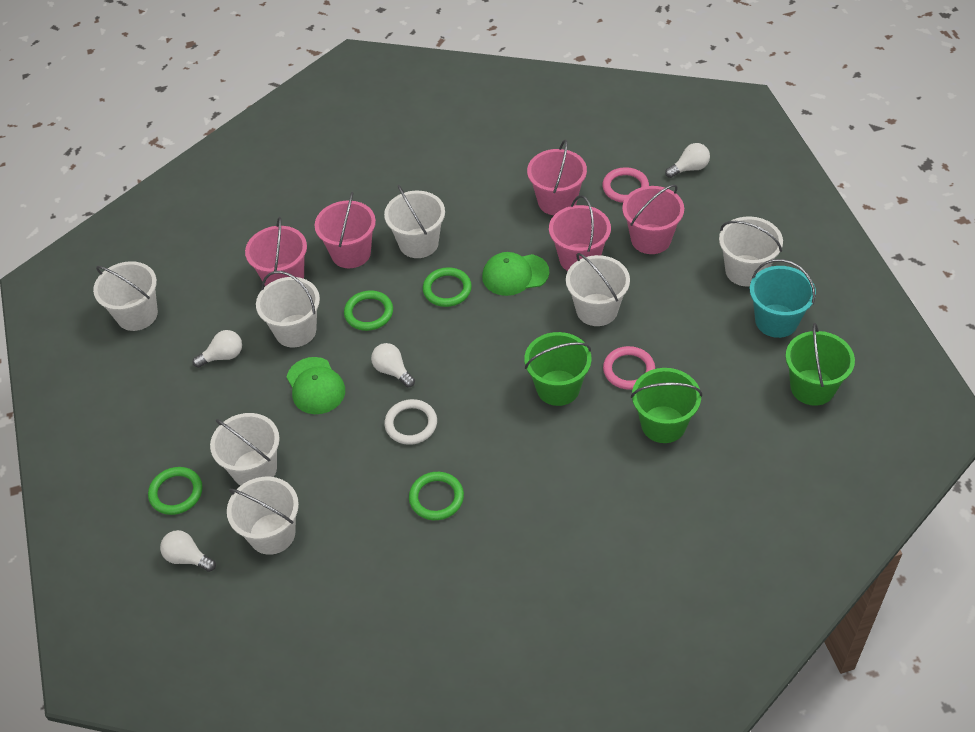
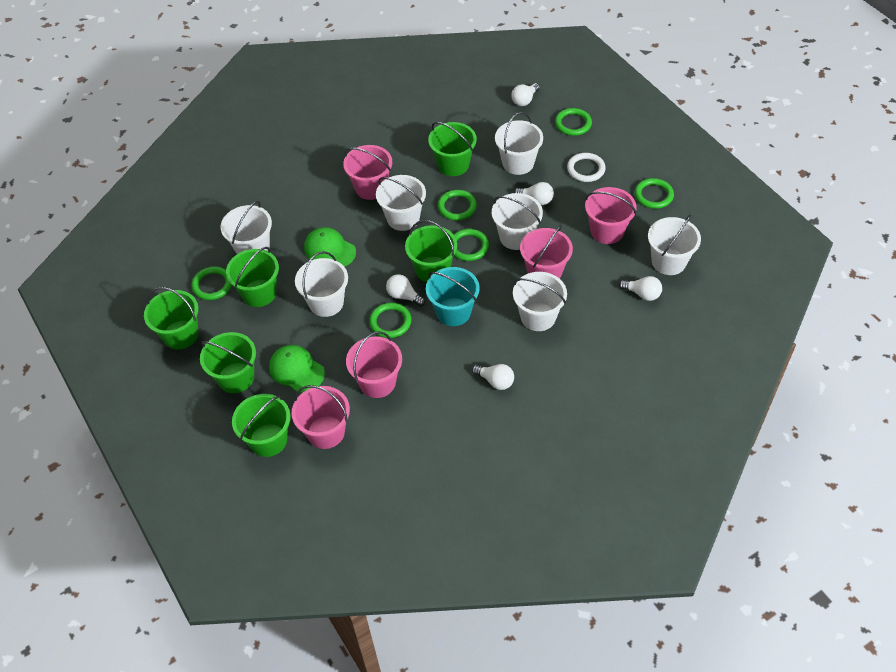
green bucket: [525,332,592,406] [631,368,702,443] [785,323,855,406] = 3 -> [144,287,199,349] [200,332,256,393] [226,247,279,307] [232,394,291,457] [405,220,457,282] [428,122,477,176] = 6
green ring: [148,467,202,515] [344,291,393,331] [409,472,464,520] [423,267,472,307] = 4 -> [191,267,232,300] [369,303,412,338] [438,190,477,220] [454,229,489,261] [555,108,592,136] [635,178,674,209] = 6
pink ring: [602,167,649,203] [603,346,655,390] = 2 -> none = 0
white light bulb: [160,530,216,572] [193,330,242,368] [371,343,415,387] [665,143,710,178] = 4 -> [386,274,426,306] [472,364,514,390] [511,83,540,106] [514,182,554,205] [619,276,662,301] = 5

